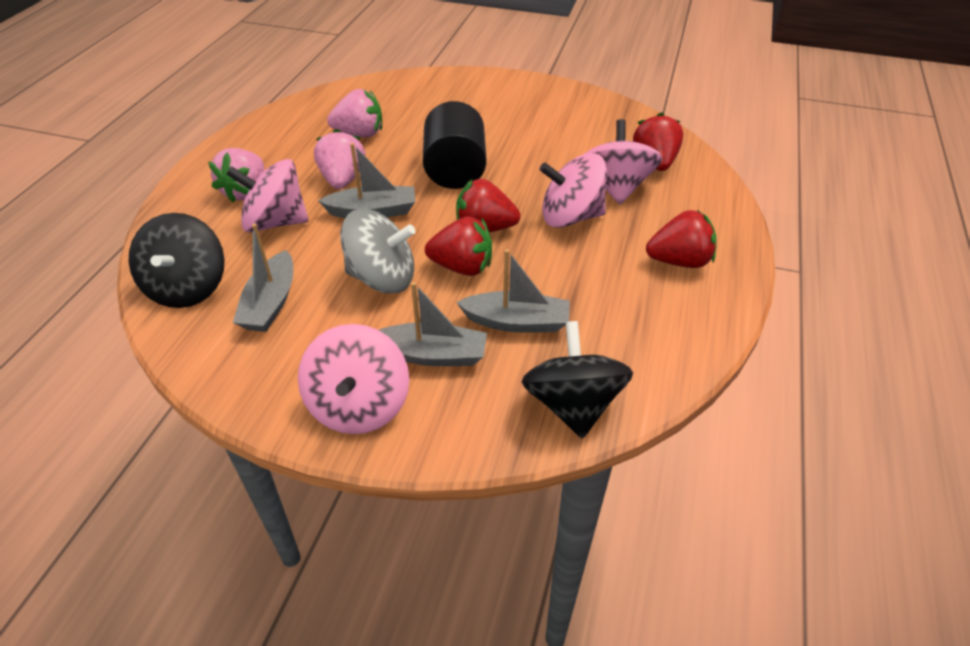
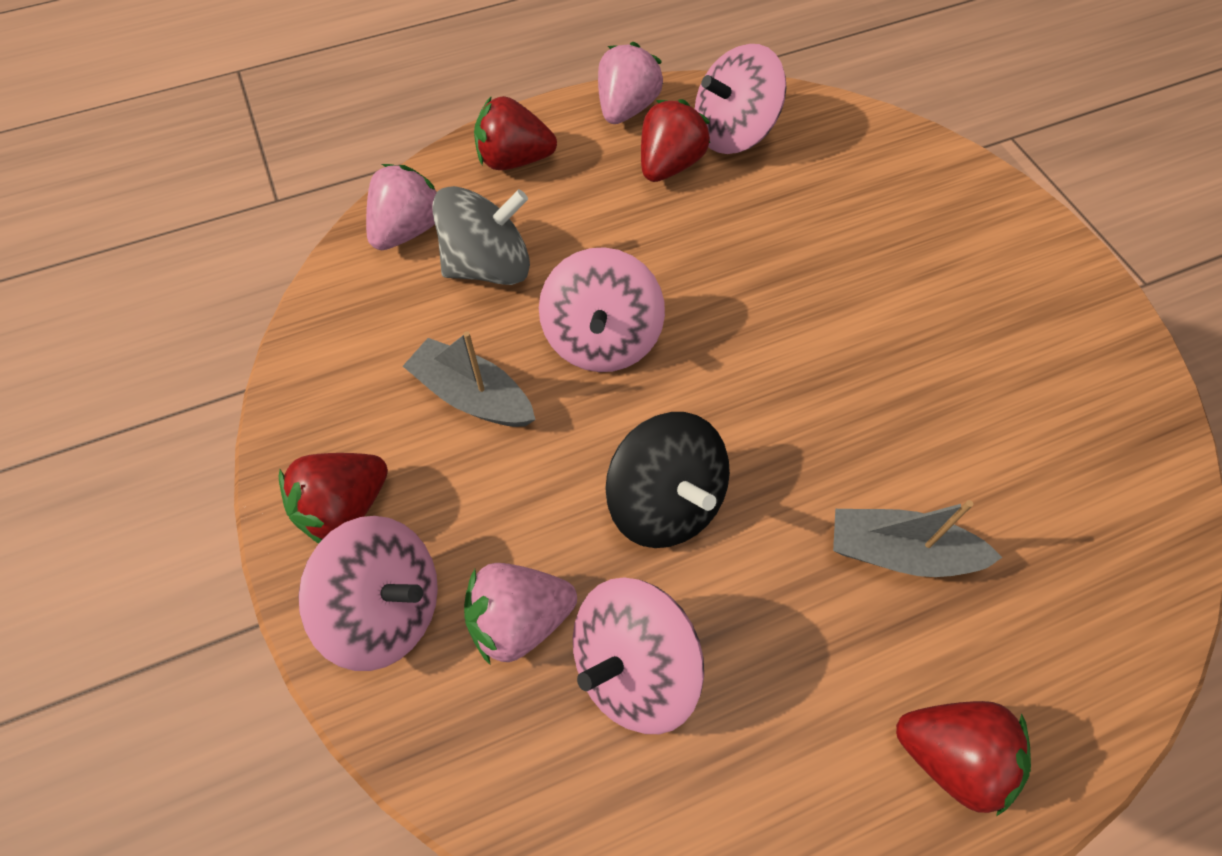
black cylinder: [423,101,486,189] = 1 -> none = 0
black spinning top: [129,213,225,308] [521,321,633,439] = 2 -> [605,412,730,548] = 1
grey boat: [233,224,293,332] [318,143,415,218] [379,282,487,366] [456,249,570,333] = 4 -> [403,331,536,427] [833,500,1003,577] = 2

